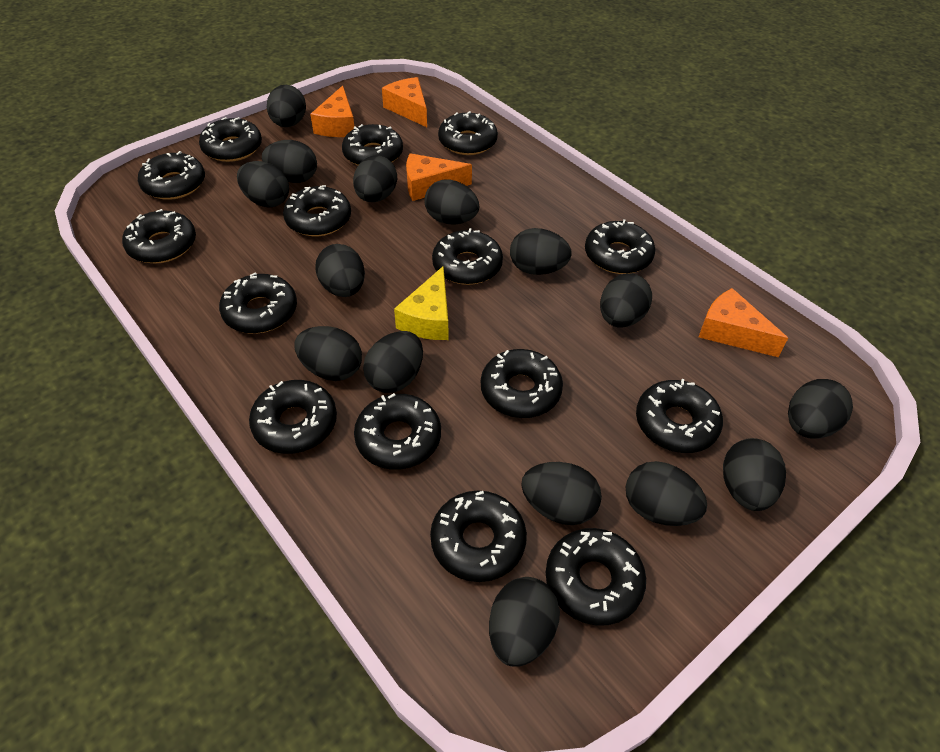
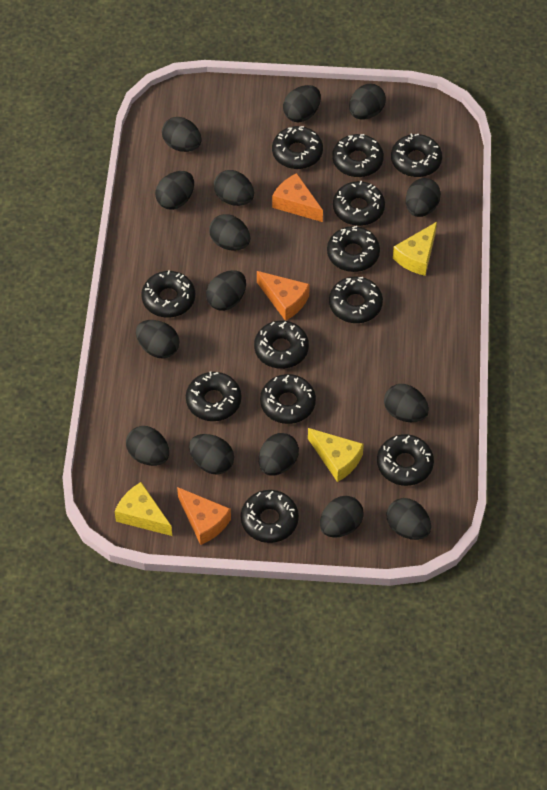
black donut: [122,209,196,264] [138,151,205,200] [199,117,262,162] [219,272,297,334] [249,380,337,454] [283,185,351,236] [342,124,403,165] [354,393,441,470] [430,490,527,582] [432,228,503,285] [438,111,498,155] [481,349,563,418] [546,528,646,626] [585,219,655,274] [636,379,723,453] = 15 -> [141,270,195,318] [186,371,242,421] [241,490,299,543] [254,321,309,369] [260,374,316,424] [272,126,323,169] [327,226,380,272] [329,276,383,323] [332,134,384,177] [333,181,385,226] [377,434,434,486] [391,133,442,177] = 12
orange cheese: [310,86,354,137] [382,77,427,127] [406,153,472,201] [699,288,788,357] = 4 -> [177,487,231,545] [257,271,310,321] [272,173,323,222] = 3
yellow cheese: [394,266,449,340] = 1 -> [115,482,172,536] [308,428,364,482] [393,222,437,276] = 3

